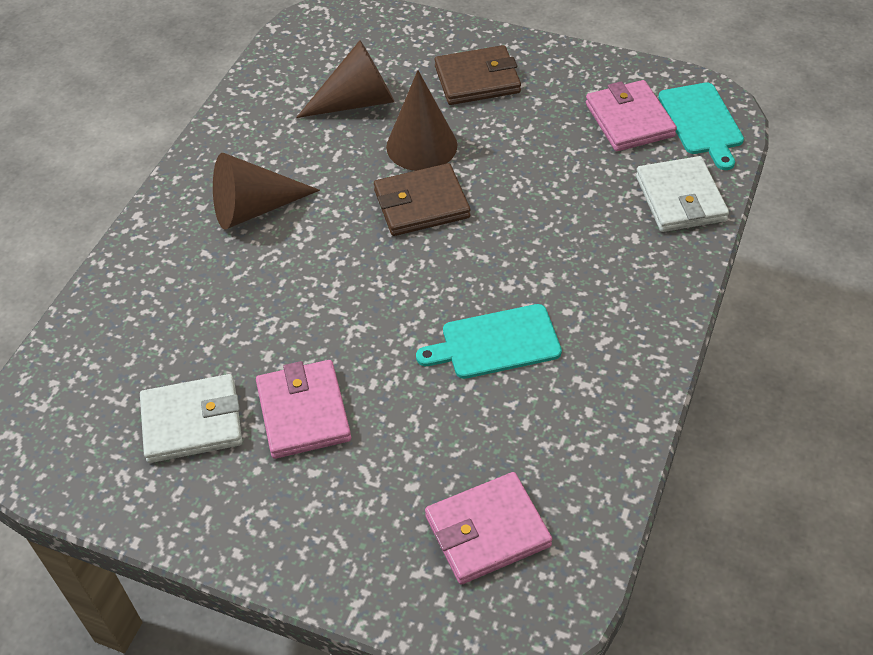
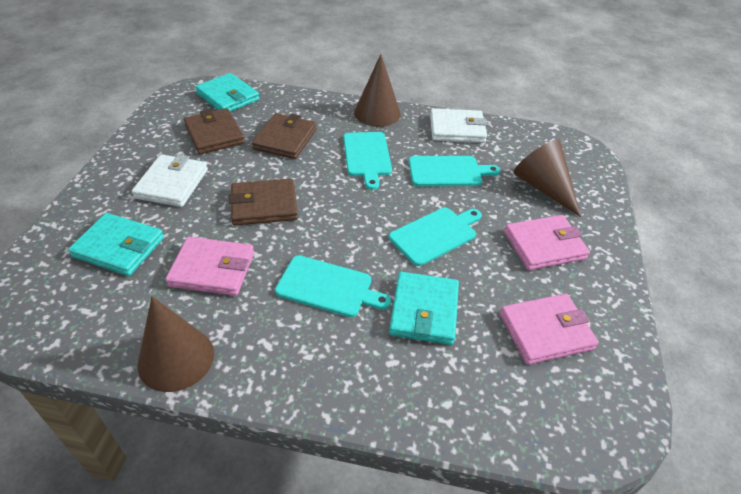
brown wallet: [374,163,470,236] [435,45,521,105] = 2 -> [184,108,245,154] [229,179,298,225] [252,113,317,159] = 3
turquoise cutting board: [416,304,562,379] [658,82,744,170] = 2 -> [275,255,391,317] [344,132,392,190] [389,208,482,266] [409,156,500,186] = 4
turquoise wallet: none = 0 -> [68,213,164,276] [195,73,259,112] [389,272,459,345] = 3

